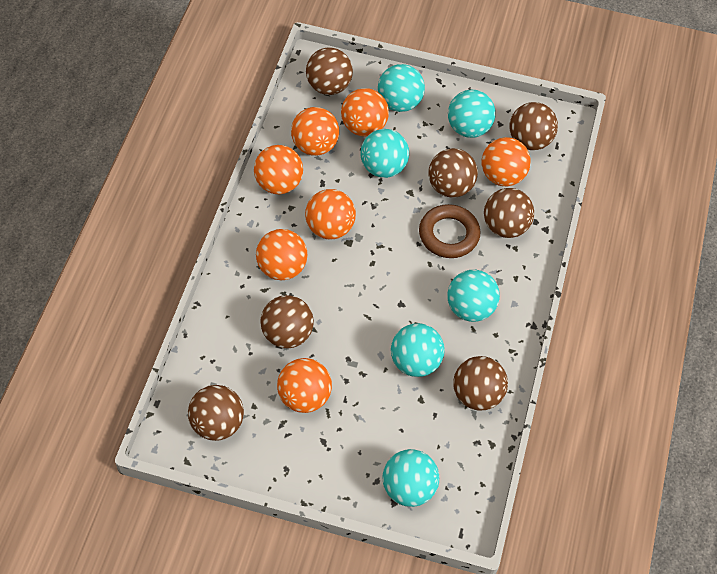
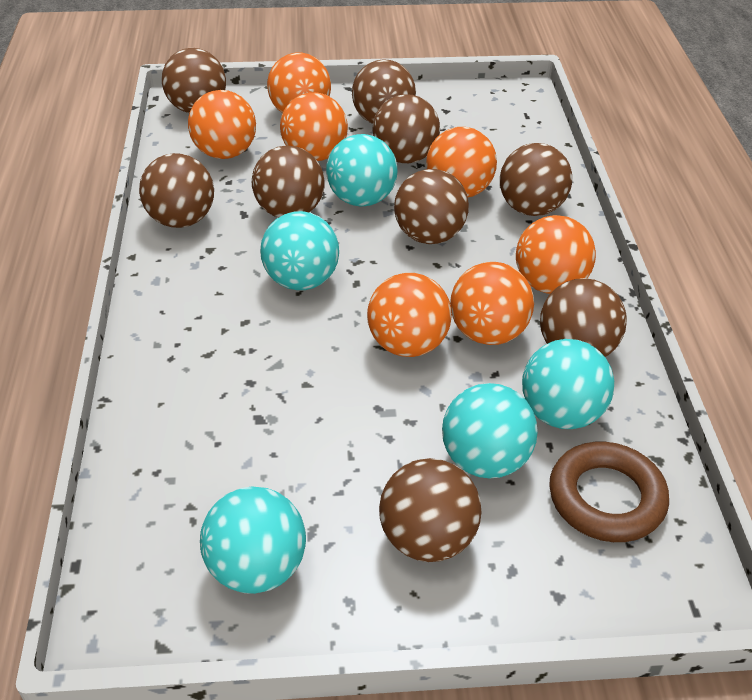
brown ball: [188,385,244,441] [260,295,314,348] [306,47,353,95] [428,148,478,198] [453,356,508,411] [484,188,534,238] [509,102,558,150] = 7 -> [139,153,214,228] [162,48,226,113] [252,146,325,218] [352,59,416,124] [372,94,440,163] [379,458,482,562] [394,169,469,244] [500,143,572,216] [540,278,627,357] = 9
turquoise ball: [360,129,409,178] [378,64,425,112] [383,449,439,507] [391,323,444,377] [447,270,500,322] [448,90,496,138] = 6 -> [200,486,306,594] [260,211,339,290] [326,134,397,207] [442,383,538,479] [522,339,614,429] = 5

